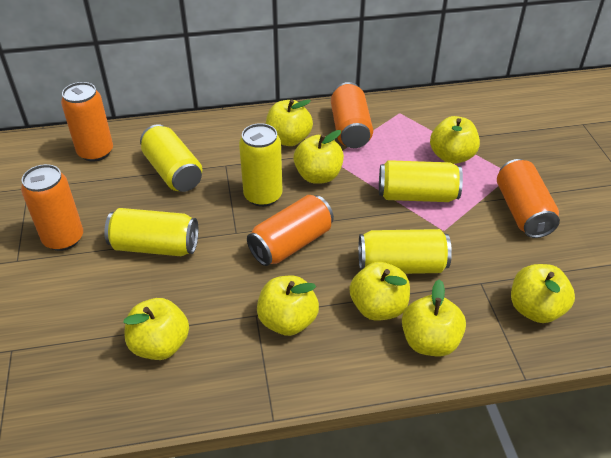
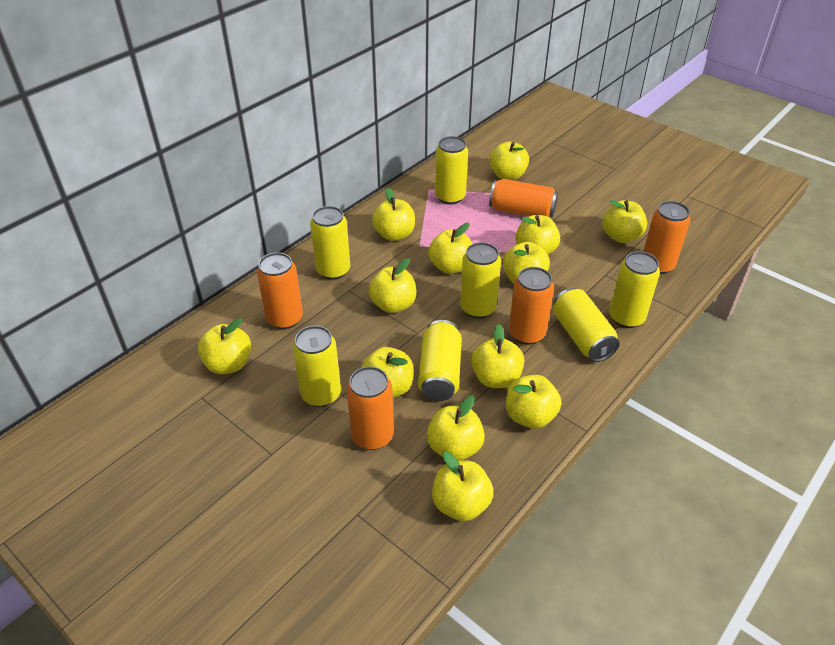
yellow apple: [123,298,189,360] [257,276,319,336] [266,99,313,146] [293,130,344,184] [350,262,410,321] [402,279,466,356] [430,116,480,164] [511,264,575,323] = 8 -> [198,318,251,374] [361,347,413,397] [369,258,416,313] [372,188,415,241] [427,396,485,461] [428,223,472,274] [432,451,494,521] [471,324,524,388] [490,141,529,180] [503,242,550,283] [506,375,561,429] [515,215,560,255] [602,200,647,243] = 13
yellow can: [104,208,198,256] [140,124,202,192] [239,123,283,207] [358,229,452,274] [379,160,463,202] = 5 -> [293,326,341,407] [310,206,350,280] [418,320,462,401] [435,136,468,204] [460,242,501,318] [553,288,619,362] [609,251,660,328] = 7

